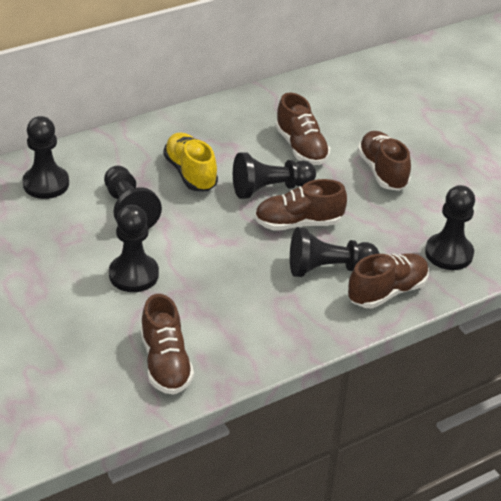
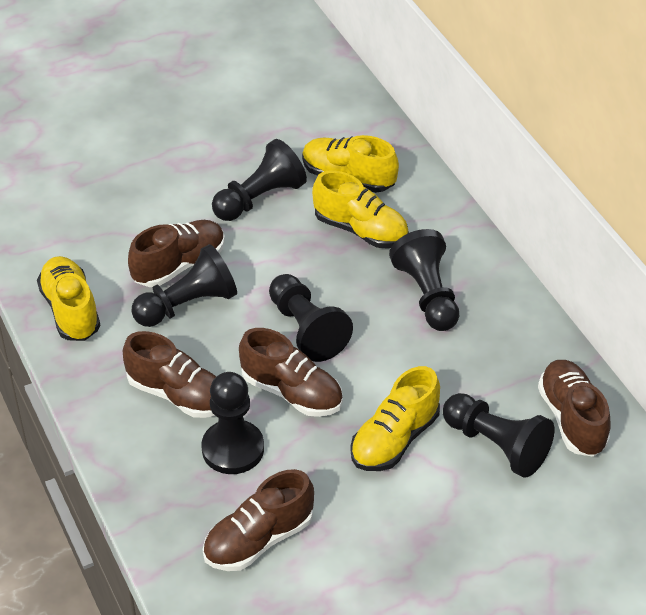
yellow shoe: [163,133,218,191] = 1 -> [37,256,100,341] [302,135,399,193] [312,170,409,248] [350,366,440,471] = 4

